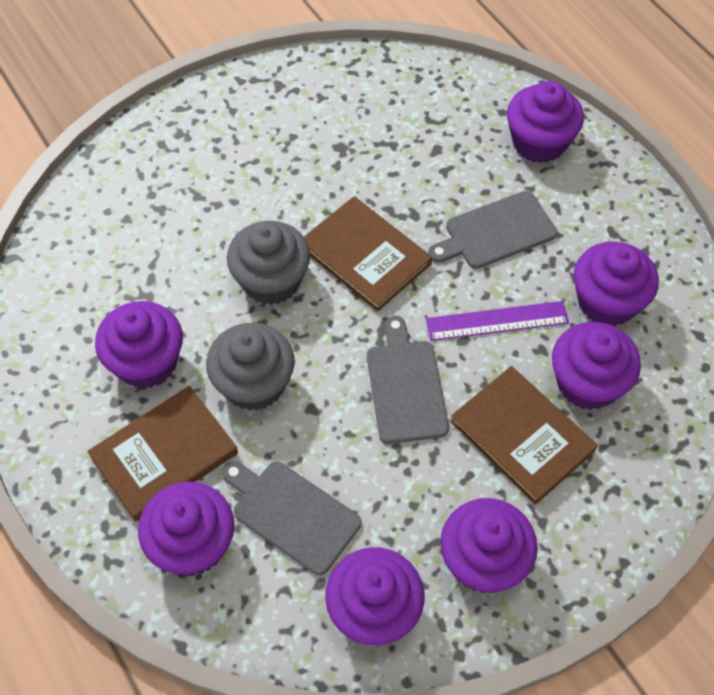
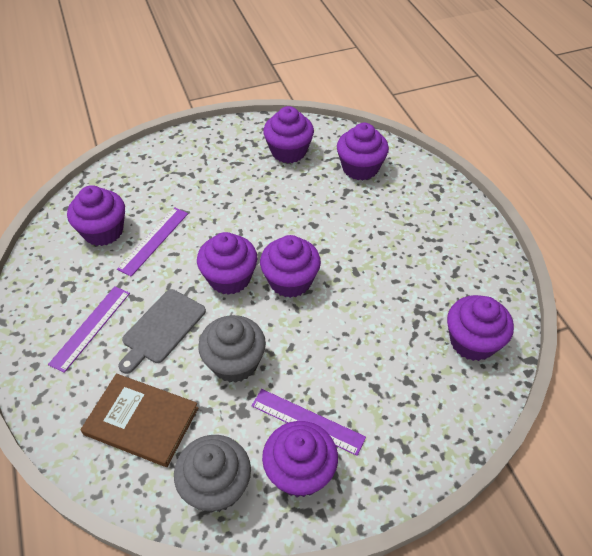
brown book: [87,386,238,522] [304,196,432,312] [450,366,598,505] = 3 -> [81,373,199,467] = 1
grey cutting board: [222,461,361,575] [367,316,449,444] [428,191,557,269] = 3 -> [118,289,206,374] = 1
purple ruler: [426,301,569,341] = 1 -> [48,286,130,373] [117,207,188,276] [251,389,366,456] = 3

